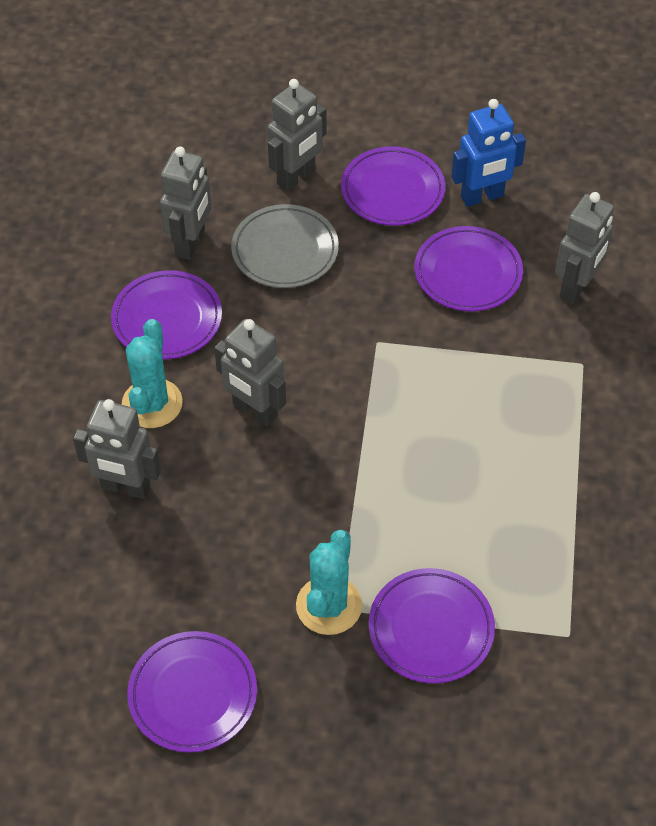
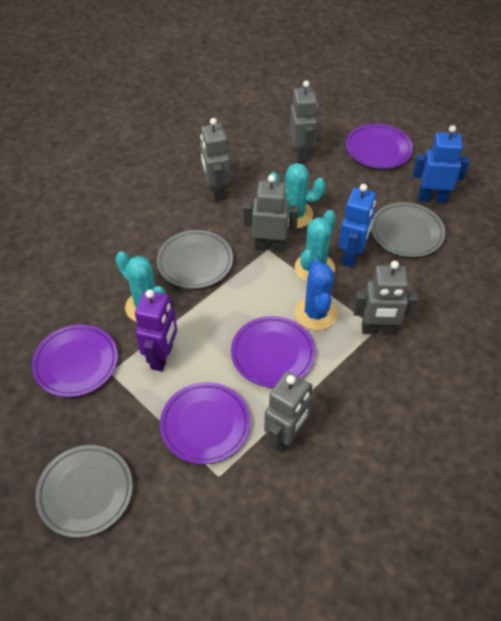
blue cactus: none = 0 -> [295,259,338,330] = 1
blue robot: [451,99,526,207] = 1 -> [338,184,376,267] [413,125,470,203] = 2
grey plate: [231,204,339,288] = 1 -> [35,445,133,538] [157,230,233,289] [371,202,445,257] = 3
purple plate: [111,270,222,360] [127,631,257,753] [341,146,445,226] [368,568,495,684] [415,226,523,312] = 5 -> [32,324,118,397] [160,382,250,464] [231,316,315,388] [346,124,413,169] = 4
purple robot: none = 0 -> [135,290,177,372] = 1
turquoise cactus: [122,319,183,428] [296,530,362,635] = 2 -> [115,251,166,322] [267,163,326,228] [295,210,336,282] = 3

